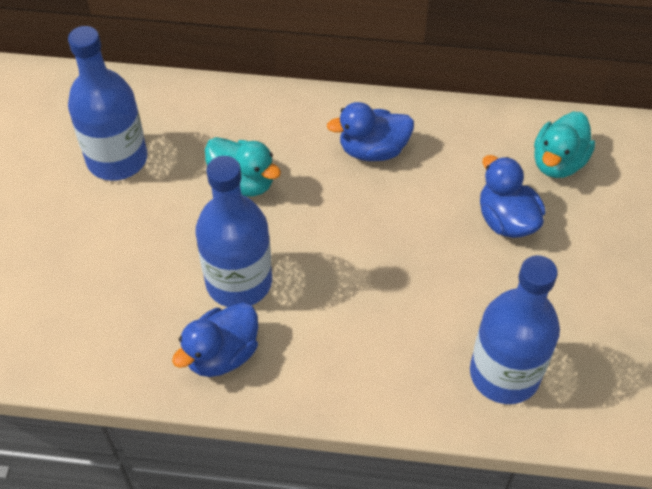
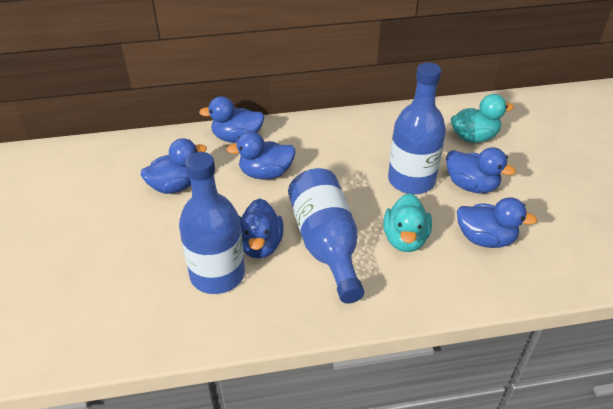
blue duck: [172,303,258,377] [327,102,414,161] [480,155,546,238] = 3 -> [141,138,207,194] [199,96,265,143] [226,131,296,179] [239,198,284,259] [446,147,516,193] [457,197,538,248] = 6

